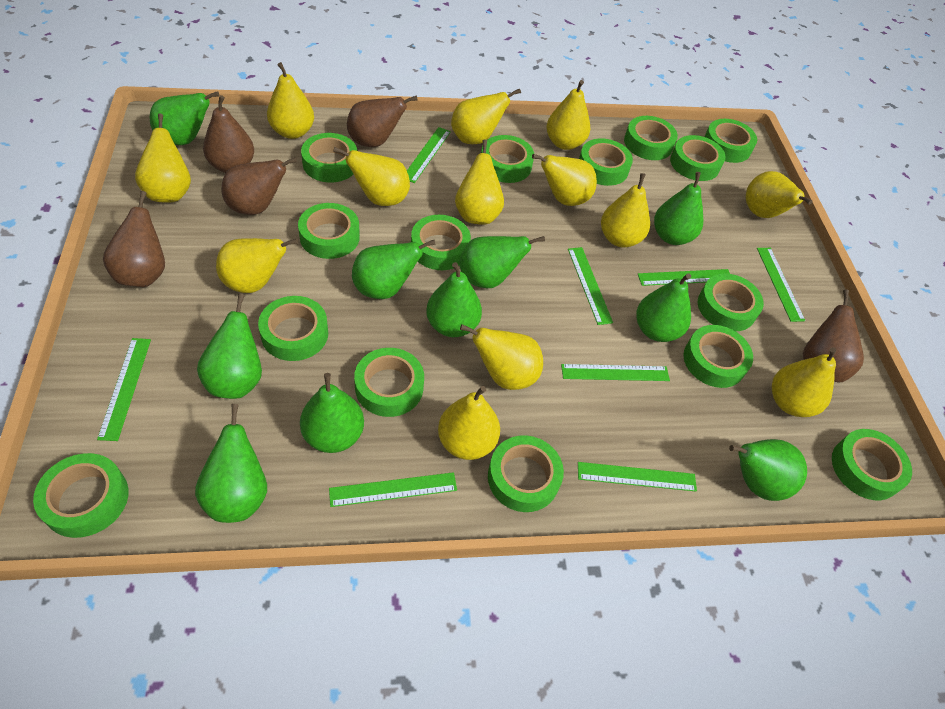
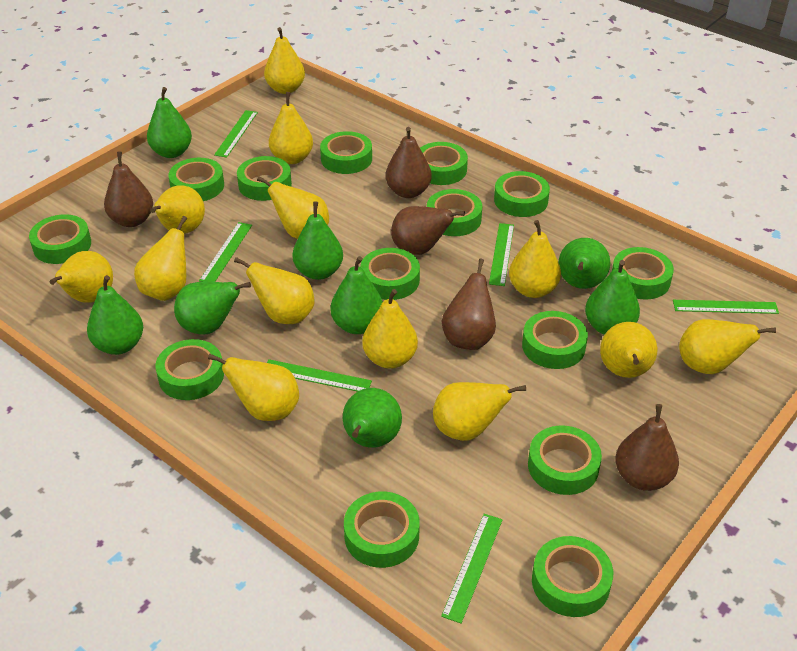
green pear: [150,91,219,145] [195,404,267,523] [197,293,262,399] [300,373,364,453] [352,240,436,299] [426,262,482,337] [460,236,545,288] [636,273,691,342] [654,172,703,245] [729,439,807,501] = 10 -> [87,275,143,355] [147,87,192,158] [174,282,251,335] [292,201,343,280] [331,256,383,334] [343,388,402,448] [559,238,610,289] [585,260,640,335] = 8
green ruler: [97,338,151,441] [329,472,457,507] [407,127,451,183] [561,364,670,381] [568,247,613,325] [578,462,697,492] [638,269,730,286] [757,248,805,322] = 8 -> [199,222,252,282] [214,110,258,158] [267,359,372,392] [441,514,503,623] [489,223,514,286] [673,300,779,314] = 6
green tape: [33,453,129,538] [258,296,328,361] [298,203,360,259] [301,133,357,182] [354,348,424,417] [411,215,471,270] [481,135,534,183] [488,436,564,512] [579,139,633,186] [624,116,678,160] [670,135,726,181] [683,325,753,388] [698,274,764,331] [704,119,757,163] [832,429,912,500] = 15 -> [29,214,91,264] [155,339,224,400] [168,158,224,201] [237,156,292,201] [320,131,372,174] [344,492,420,568] [360,248,420,300] [420,142,468,185] [427,189,482,236] [494,171,550,217] [522,311,588,369] [528,426,602,495] [532,536,613,617] [612,247,674,300] = 14

